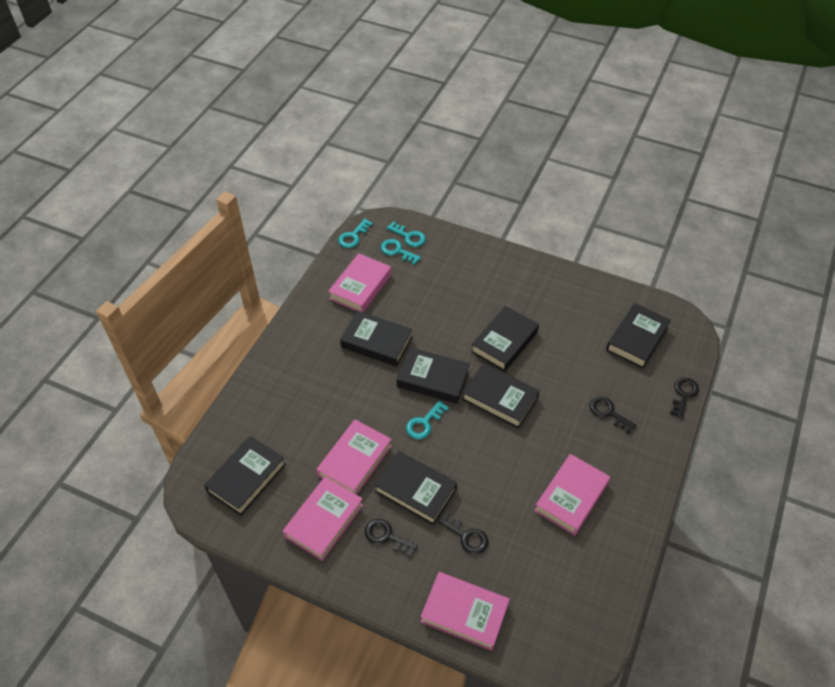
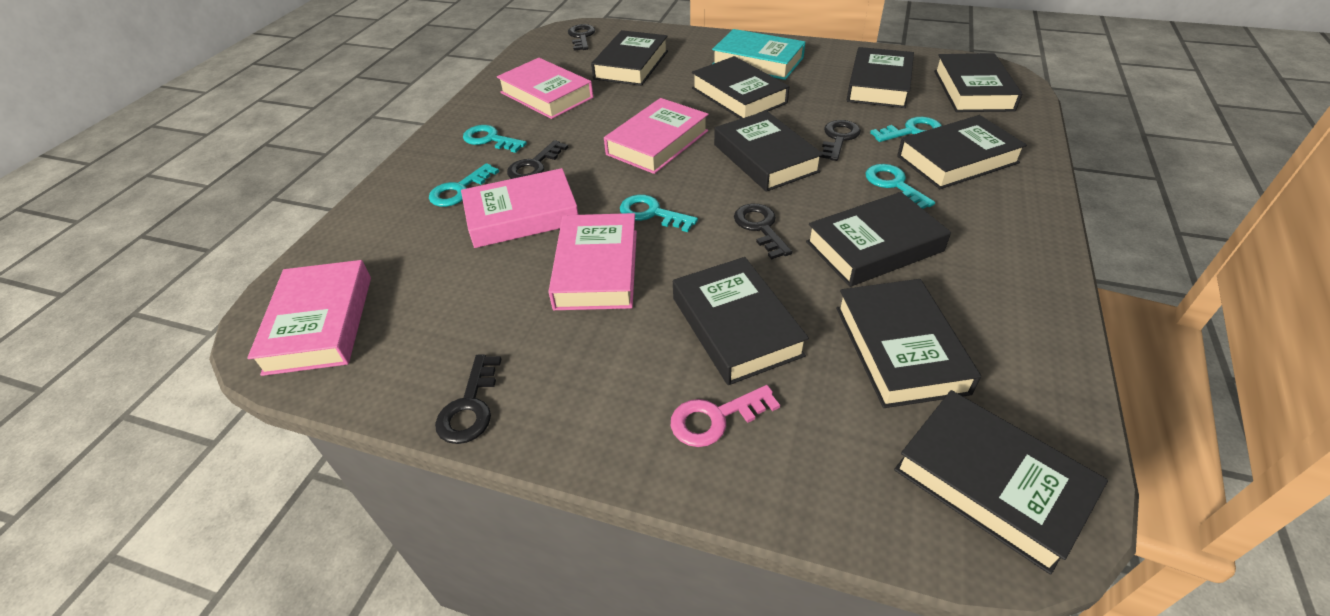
black book: [204,436,286,515] [340,311,413,367] [374,451,457,525] [397,347,470,404] [462,363,540,429] [471,306,539,371] [606,303,671,368] = 7 -> [591,30,668,86] [673,257,809,385] [692,56,789,119] [714,111,823,192] [806,192,951,287] [836,279,981,408] [847,47,914,108] [894,390,1108,575] [897,115,1027,189] [934,53,1022,112] = 10
black key: [365,519,418,558] [438,511,488,555] [590,397,637,434] [670,377,699,419] = 4 -> [435,355,502,444] [507,140,569,179] [568,24,595,51] [734,204,792,259] [820,120,861,161] = 5
pink key: none = 0 -> [671,385,780,447] = 1
turquoise book: none = 0 -> [712,29,805,80] = 1
turquoise key: [338,219,373,248] [381,239,421,265] [387,221,426,247] [406,401,449,439] = 4 -> [429,163,499,207] [463,125,527,153] [620,194,698,232] [865,164,935,209] [870,117,942,142] = 5

